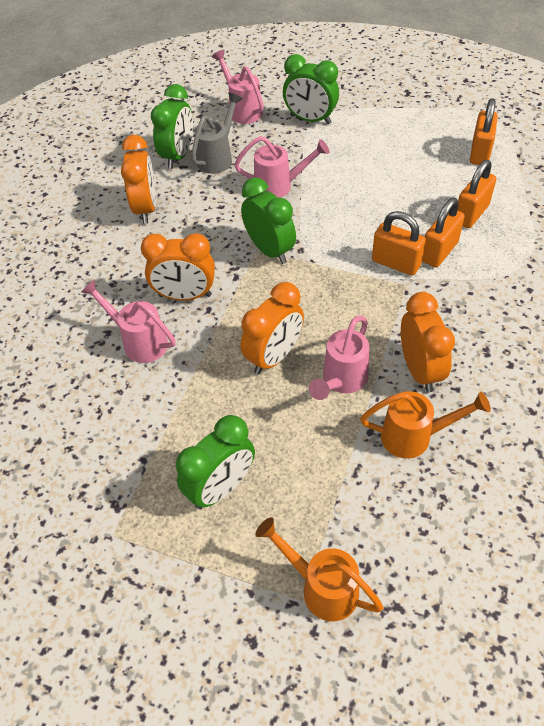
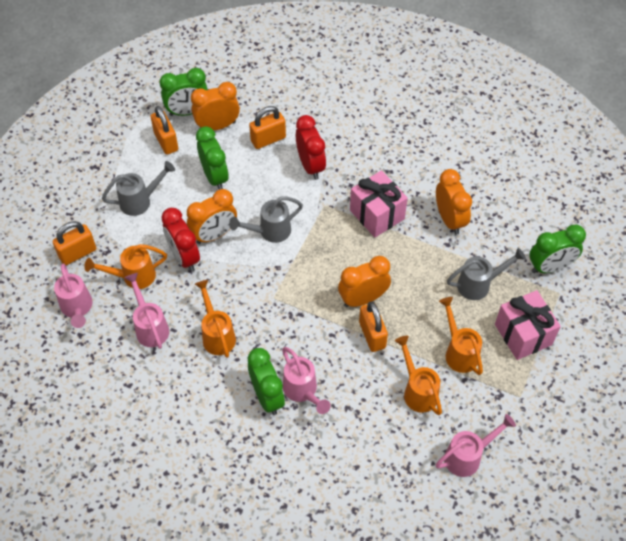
grey watering can: [191,93,243,174] = 1 -> [102,161,175,216] [229,196,303,243] [447,248,526,300] = 3
orange watering can: [255,517,383,621] [360,391,491,459] = 2 -> [84,244,167,289] [195,280,236,358] [395,336,442,415] [439,297,483,375] = 4
pink gift: none = 0 -> [350,170,408,237] [495,290,561,360] = 2
red clock: none = 0 -> [161,208,200,272] [296,115,326,180] = 2

